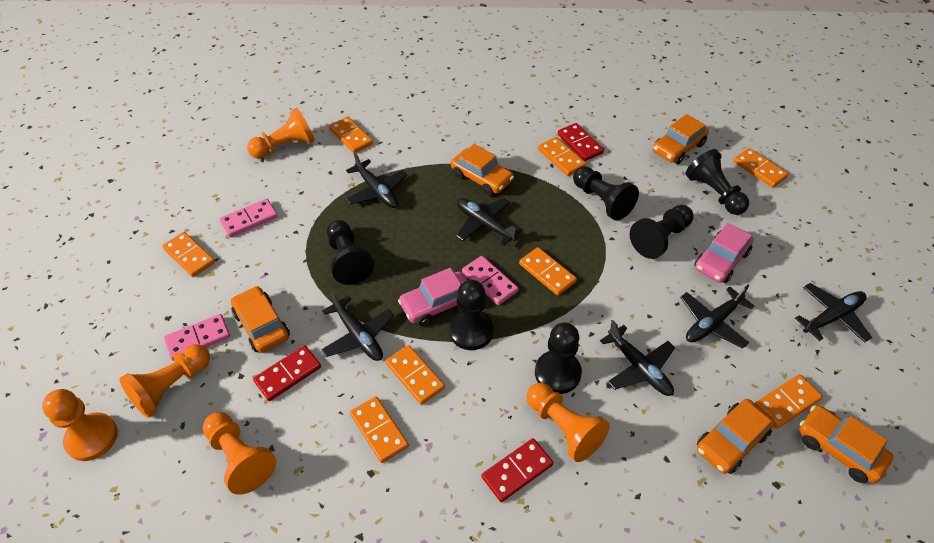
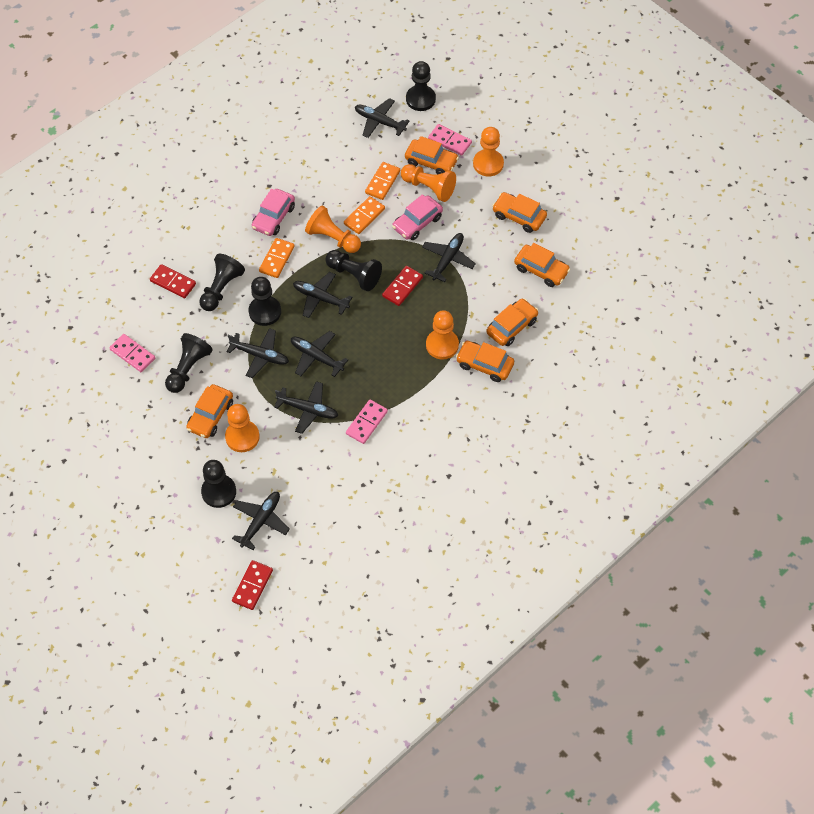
black plane: [321,291,394,361] [346,153,408,208] [457,198,523,246] [600,321,675,396] [680,284,754,349] [795,283,872,343] = 6 -> [227,328,289,378] [232,492,290,550] [274,381,339,434] [291,331,348,377] [293,272,352,318] [355,98,409,138] [422,233,476,282] = 7
orange car: [231,286,290,353] [451,144,514,196] [653,114,709,164] [697,399,775,474] [799,405,894,483] = 5 -> [186,384,233,438] [405,136,459,174] [456,341,514,382] [486,299,538,346] [492,192,547,233] [514,243,570,287] = 6
orange domino: [162,232,215,277] [329,117,373,153] [350,396,409,463] [385,345,445,405] [519,247,577,296] [538,137,586,176] [733,148,789,188] [755,374,823,429] = 8 -> [259,238,295,278] [344,196,385,234] [365,162,400,200] = 3

